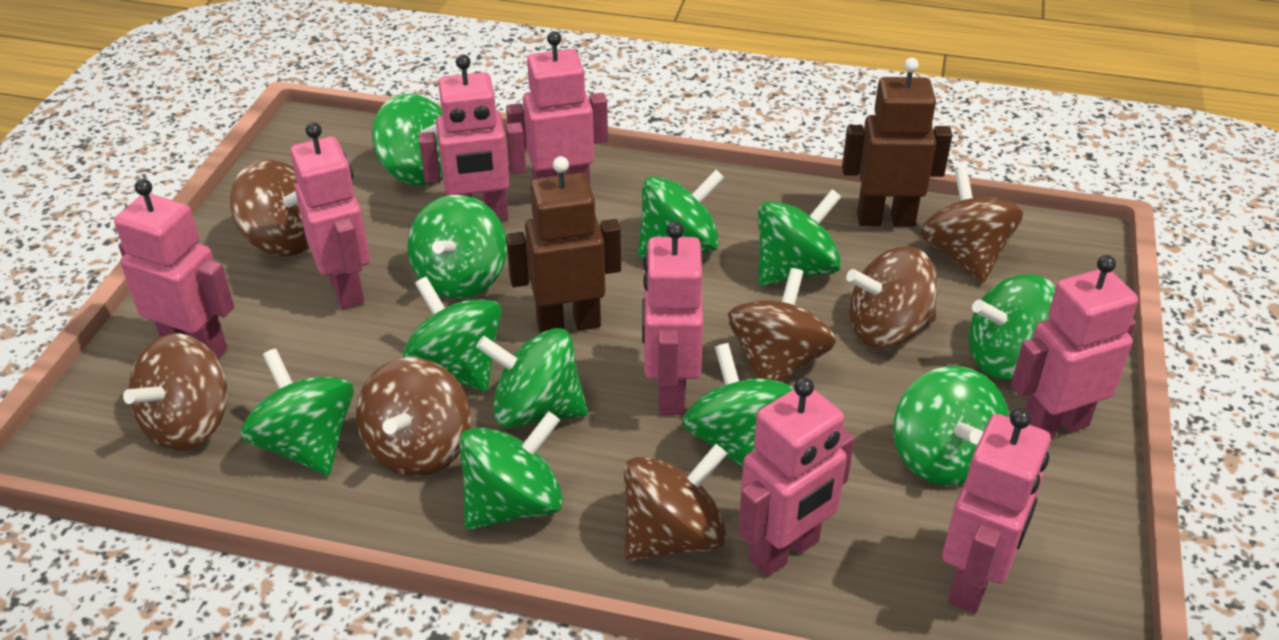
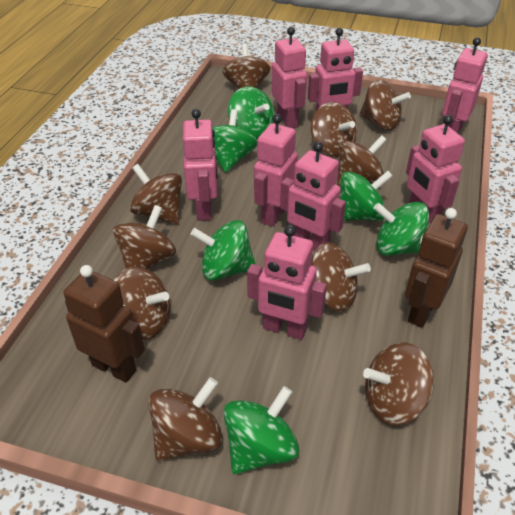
brown spinning top: [123,334,227,451] [230,160,309,256] [356,357,471,476] [624,444,727,561] [728,268,836,382] [846,246,938,348] [920,167,1023,283] = 7 -> [113,205,176,269] [114,267,170,340] [130,164,182,224] [149,377,223,461] [222,44,270,89] [311,102,357,157] [311,242,371,311] [337,135,387,186] [359,80,411,130] [363,342,434,425] = 10
green spinning top: [241,348,354,476] [372,94,443,186] [402,277,502,392] [408,195,507,299] [459,411,563,530] [476,328,588,428] [638,170,724,258] [682,343,794,468] [758,189,841,286] [893,366,1009,485] [969,274,1056,379] = 11 -> [190,220,256,281] [212,109,257,173] [224,386,300,474] [228,87,274,139] [340,171,393,221] [373,202,429,256] = 6

